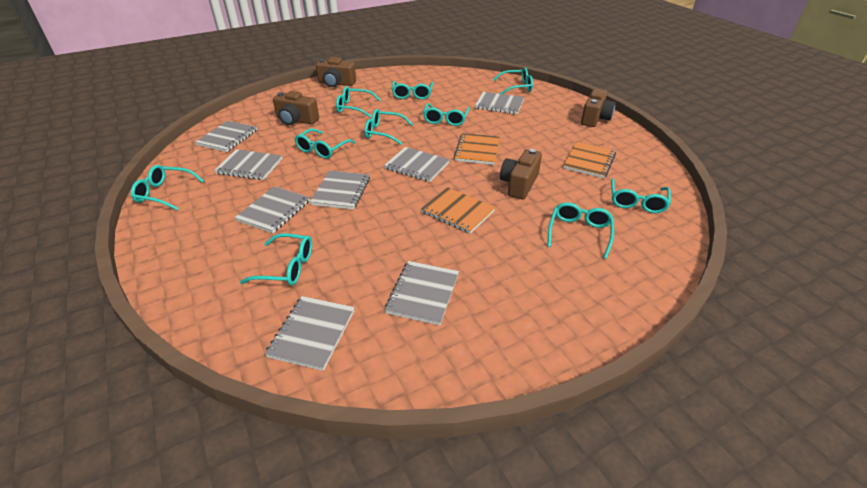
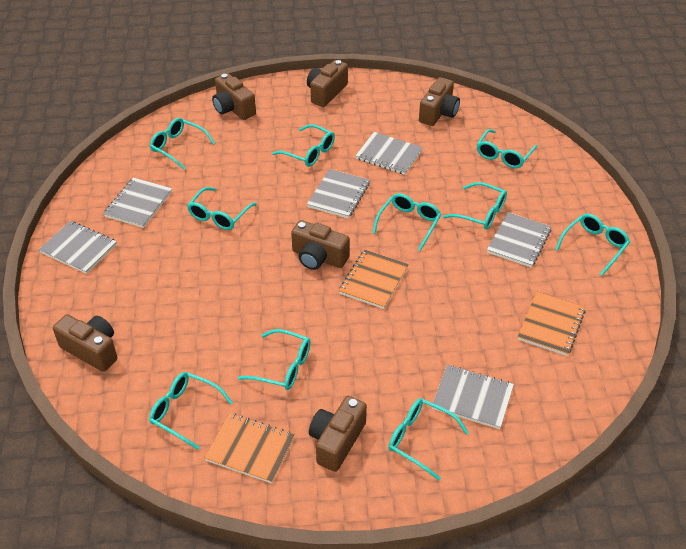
brown camera: [273,91,319,125] [316,57,356,87] [500,149,542,199] [581,88,616,127] = 4 -> [53,314,117,372] [212,73,256,120] [291,220,350,270] [307,60,348,107] [309,396,367,472] [419,77,460,126] = 6
grey notebook: [195,121,257,152] [214,149,282,180] [235,186,310,233] [265,296,355,371] [310,170,370,210] [384,147,450,182] [385,261,459,325] [475,92,524,114] = 8 -> [39,221,117,274] [103,178,172,228] [307,169,370,218] [355,132,423,175] [432,365,514,429] [487,212,551,267] = 6

